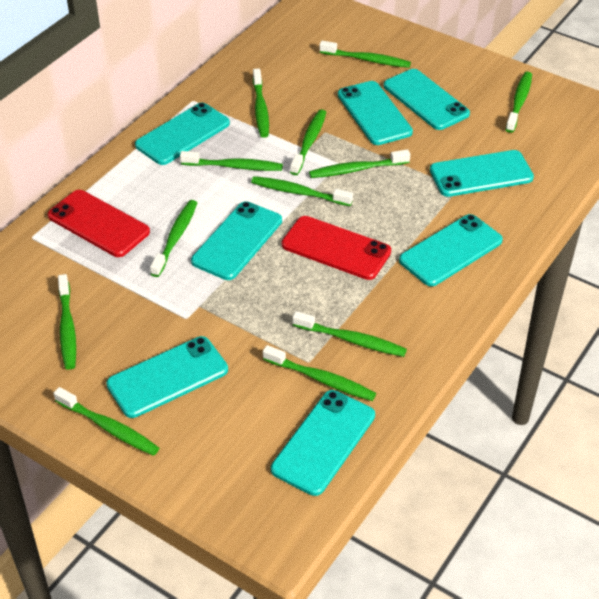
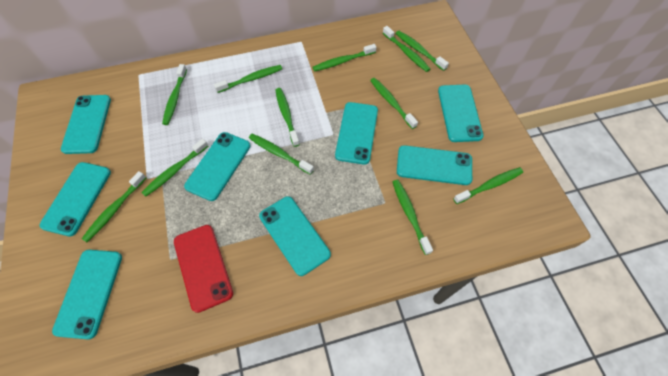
red phone: [48,190,150,257] [282,216,391,280] = 2 -> [174,225,233,313] = 1

